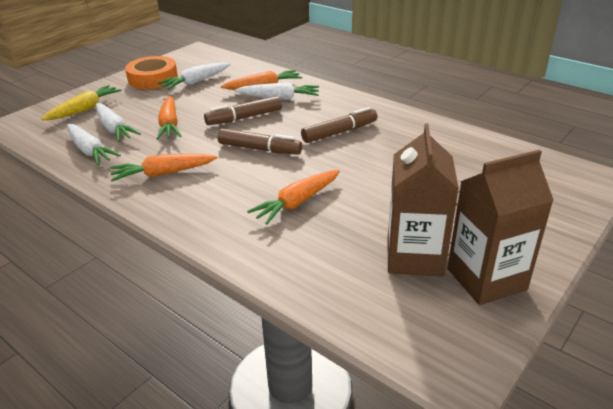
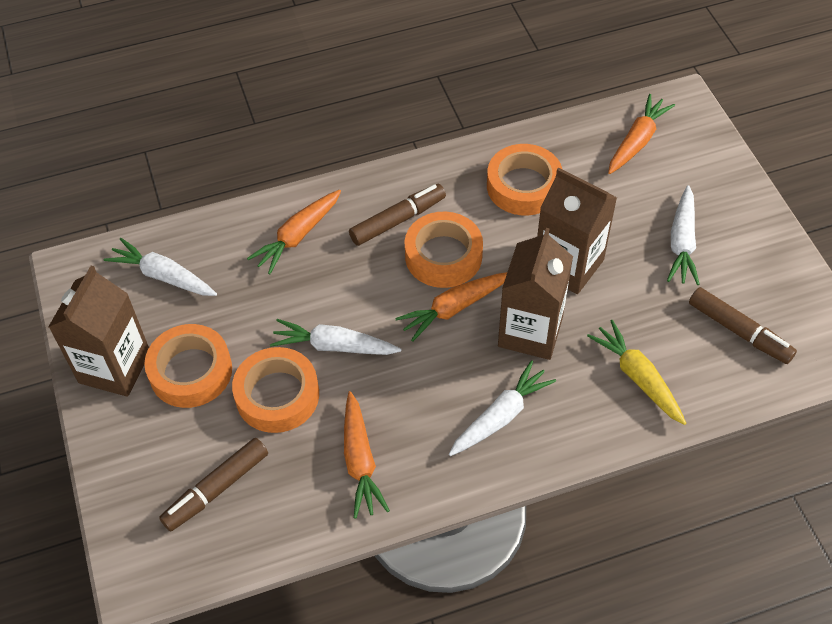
brown carton: [387,124,459,276] [447,150,554,305] = 2 -> [48,266,149,397] [498,228,573,360] [537,168,617,294] = 3
orange tape: [125,56,178,89] = 1 -> [144,324,232,408] [232,347,319,433] [405,211,483,288] [487,144,562,215] = 4

